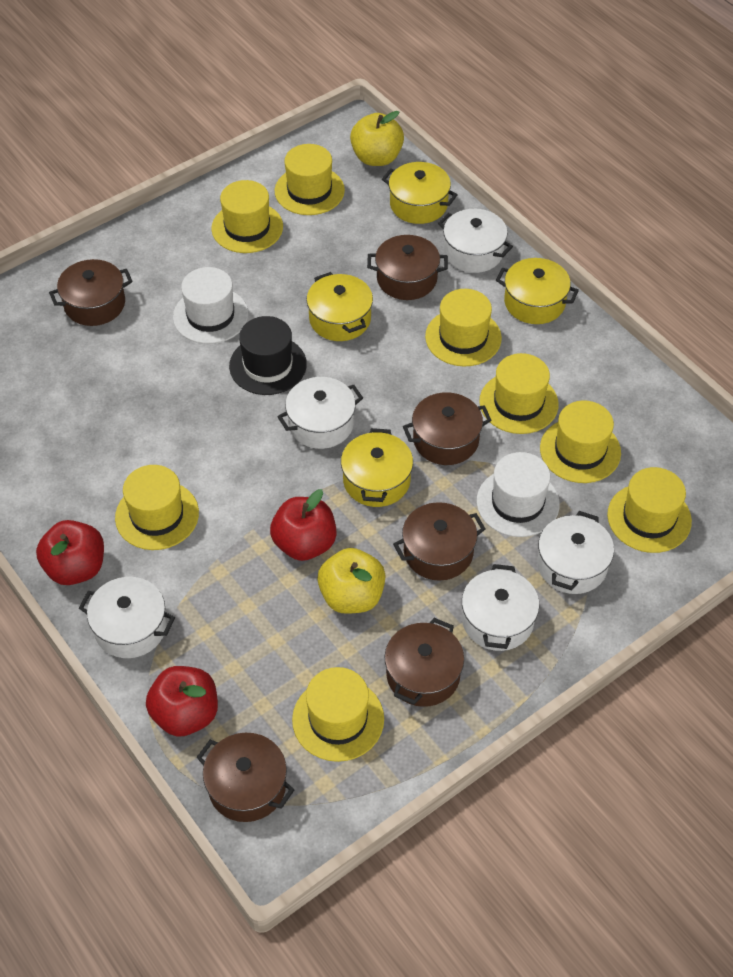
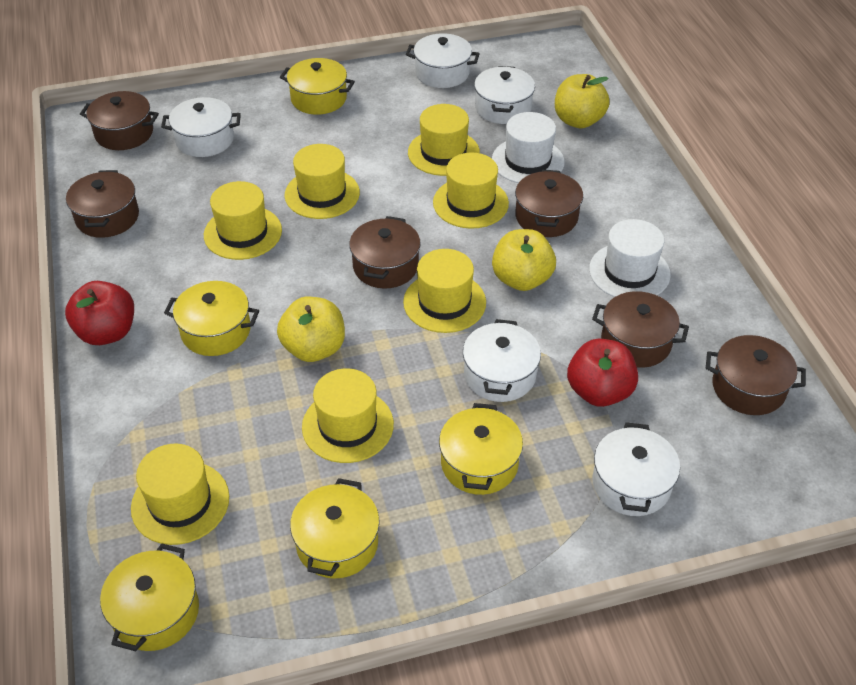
black hat: [229,316,307,395] = 1 -> none = 0
red apple: [36,520,104,585] [146,666,218,737] [270,489,337,561] = 3 -> [65,281,134,345] [567,339,638,407] = 2
yellow apple: [317,548,386,614] [350,111,404,166] = 2 -> [277,297,345,362] [492,229,556,291] [555,74,610,128] = 3
yellow hat: [115,465,199,550] [211,180,283,253] [275,144,345,215] [292,667,384,762] [425,289,502,366] [479,353,558,434] [540,401,621,483] [607,467,692,553] = 8 -> [131,444,229,545] [204,181,282,260] [284,144,360,219] [302,369,394,463] [403,249,486,333] [408,104,480,176] [433,152,509,229] = 7
yellow pot: [306,272,373,341] [341,428,413,507] [382,162,458,224] [496,258,579,324] = 4 -> [100,543,199,651] [164,281,259,356] [280,58,355,115] [290,478,380,579] [439,403,523,495] = 5

